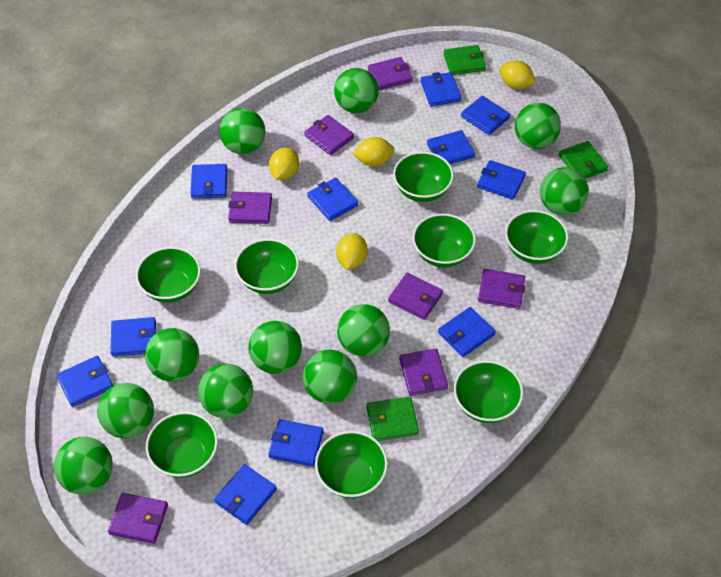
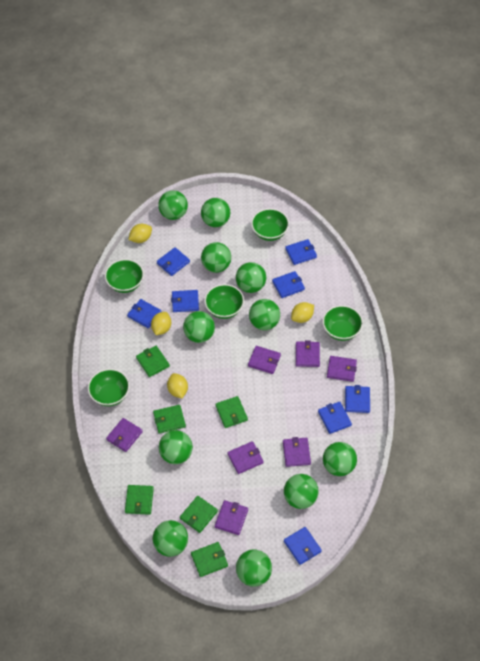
blue wallet: [56,356,113,407] [110,317,156,356] [190,164,227,199] [214,464,277,525] [268,419,323,467] [307,178,358,221] [420,72,462,106] [427,130,475,164] [438,307,496,357] [461,96,511,135] [477,160,526,200] = 11 -> [127,299,161,328] [157,247,190,276] [171,290,199,312] [272,271,305,298] [284,527,322,565] [285,239,317,265] [318,402,352,434] [345,385,370,413] = 8
green bowl: [136,247,201,303] [146,412,218,478] [235,239,299,294] [315,431,388,498] [393,152,454,202] [413,214,476,267] [454,360,523,423] [505,210,568,264] = 8 -> [88,369,130,406] [105,259,144,293] [204,284,244,319] [251,208,289,241] [323,305,363,341] = 5
green wallet: [367,397,419,441] [443,45,486,75] [559,141,608,179] = 3 -> [125,485,154,515] [136,346,170,377] [153,405,186,434] [180,496,218,533] [191,542,228,577] [215,396,248,428] = 6

